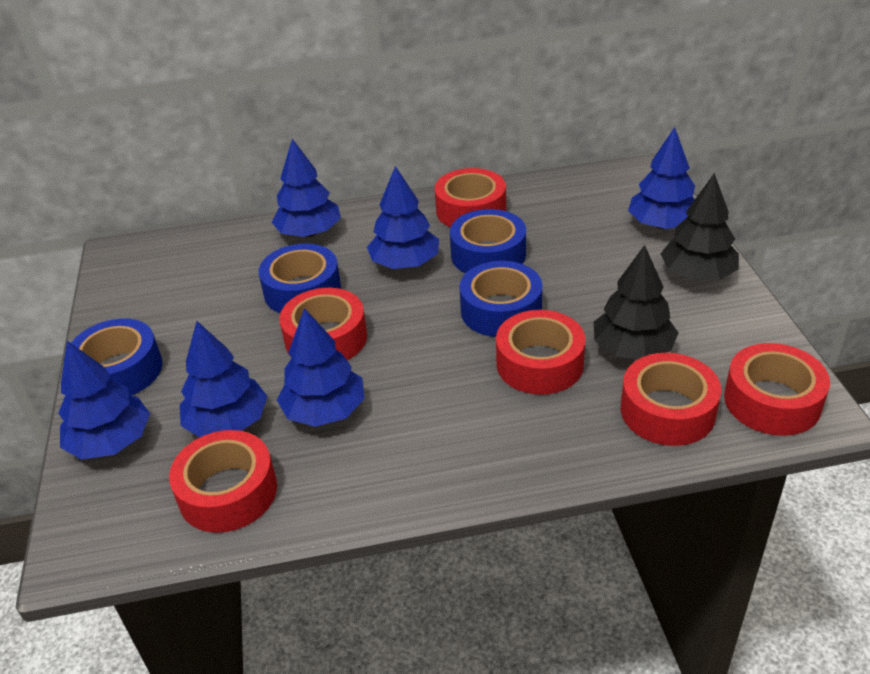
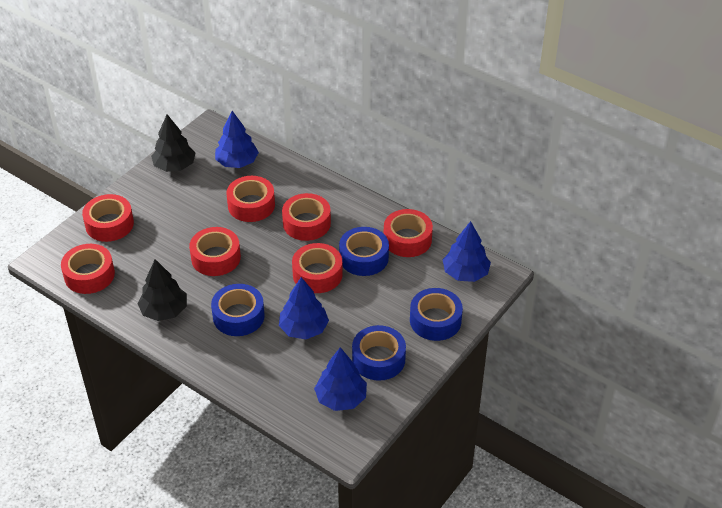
blue tree: [59,341,150,460] [180,321,268,437] [272,139,341,237] [277,308,365,427] [367,166,439,269] [628,127,695,229] = 6 -> [215,111,259,168] [279,277,329,339] [314,347,367,411] [443,221,491,282] = 4
red tape: [169,430,277,533] [279,288,367,360] [435,168,506,227] [496,310,586,395] [621,353,721,446] [724,343,830,436] = 6 -> [61,244,115,294] [82,194,134,242] [189,227,241,276] [226,176,275,222] [282,193,331,241] [292,243,343,293] [384,209,433,257] = 7

